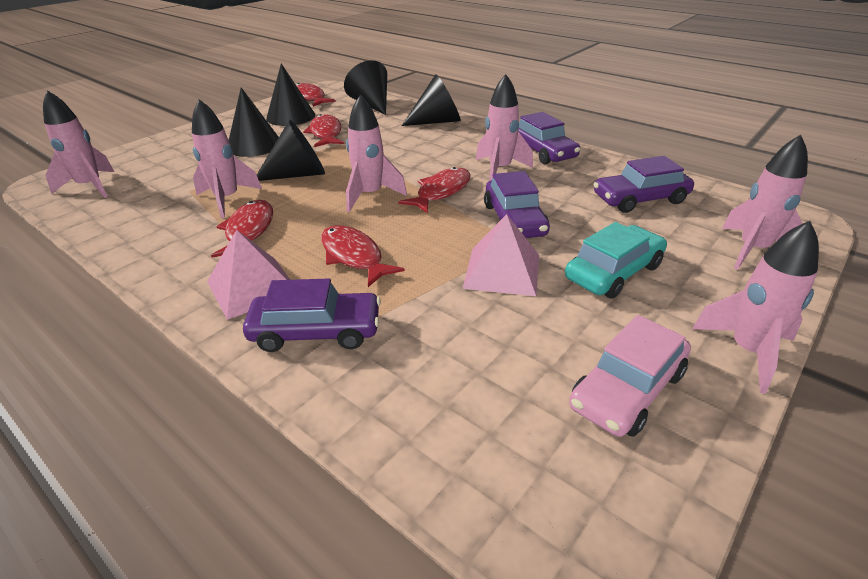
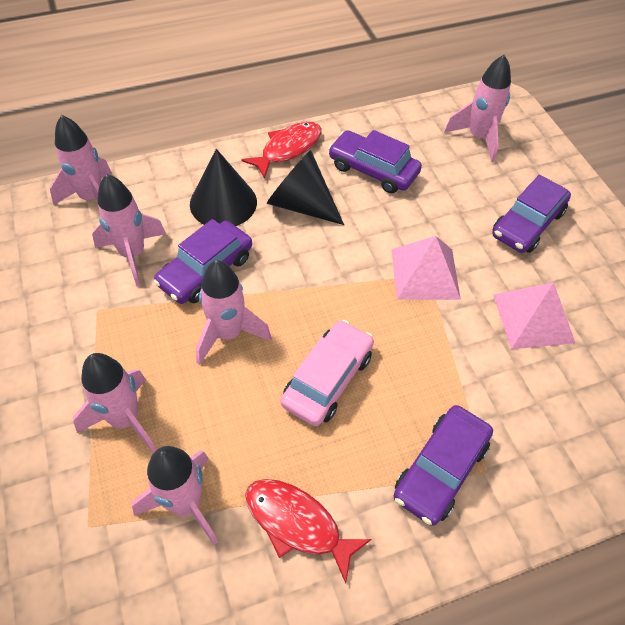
black cone: [229,87,279,157] [257,119,325,181] [266,63,315,126] [344,60,387,115] [402,74,461,126] = 5 -> [190,149,257,226] [267,150,344,225] = 2
red fish: [211,200,273,258] [296,83,336,107] [303,114,344,147] [321,225,405,287] [398,167,471,213] = 5 -> [241,122,322,179] [245,479,372,584] = 2
turquoise car: [565,222,667,299] = 1 -> none = 0

